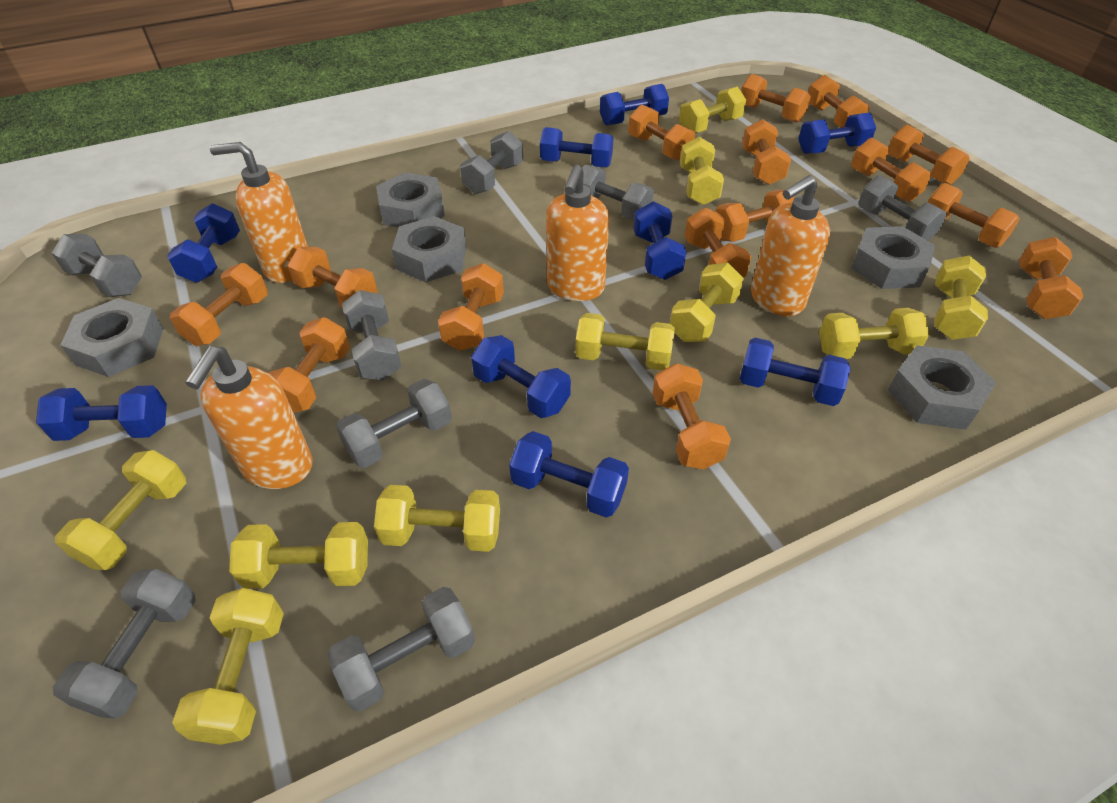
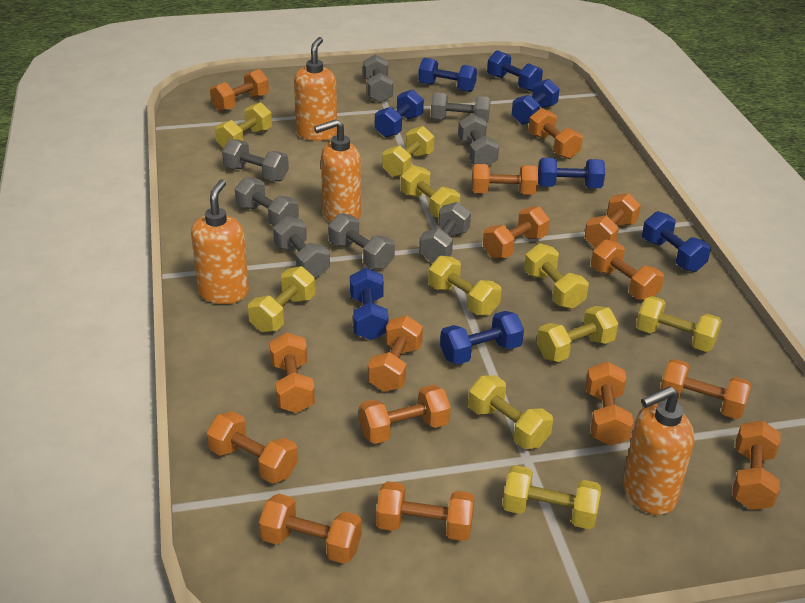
blue dumbbell: [36,385,167,441] [167,204,240,283] [471,335,571,418] [509,431,629,517] [540,127,614,168] [600,84,669,126] [633,201,687,280] [740,338,851,406] [798,113,876,154] = 9 -> [350,268,388,340] [375,89,424,137] [418,58,477,92] [440,311,524,365] [487,50,543,92] [512,79,560,125] [538,158,605,188] [642,211,711,272] = 8
grey nut: [60,298,164,377] [376,173,445,228] [392,216,467,282] [851,226,935,289] [888,346,996,430] = 5 -> none = 0

